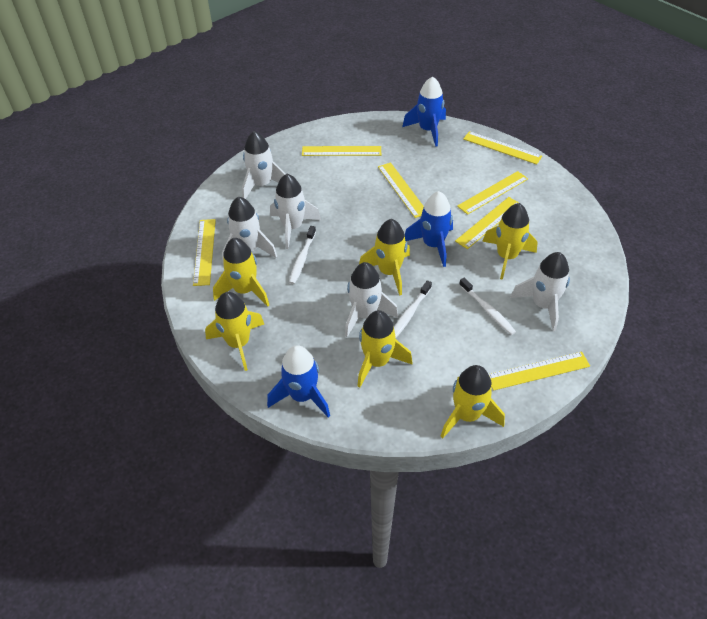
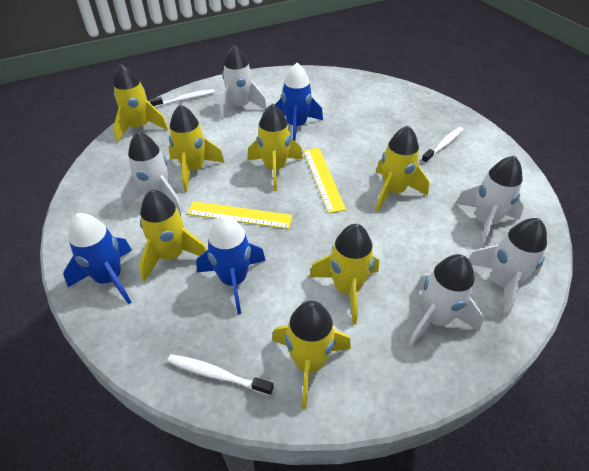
yellow rocket: [205,292,264,371] [213,238,269,307] [357,310,412,388] [359,219,410,296] [440,365,505,438] [482,203,538,280] = 6 -> [113,64,169,142] [139,189,207,282] [169,104,225,192] [247,103,303,191] [272,301,351,409] [309,224,379,325] [376,126,429,211] = 7
yellow ruler: [193,219,216,286] [302,146,381,156] [378,162,424,218] [455,197,521,249] [457,171,528,215] [463,131,542,165] [489,352,590,391] = 7 -> [187,201,293,229] [304,148,346,213] = 2

